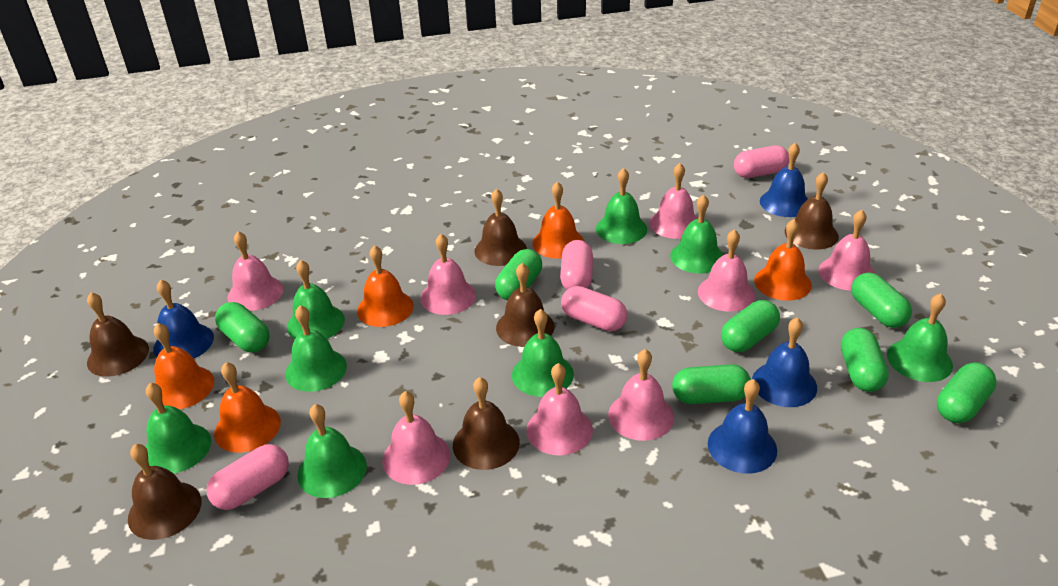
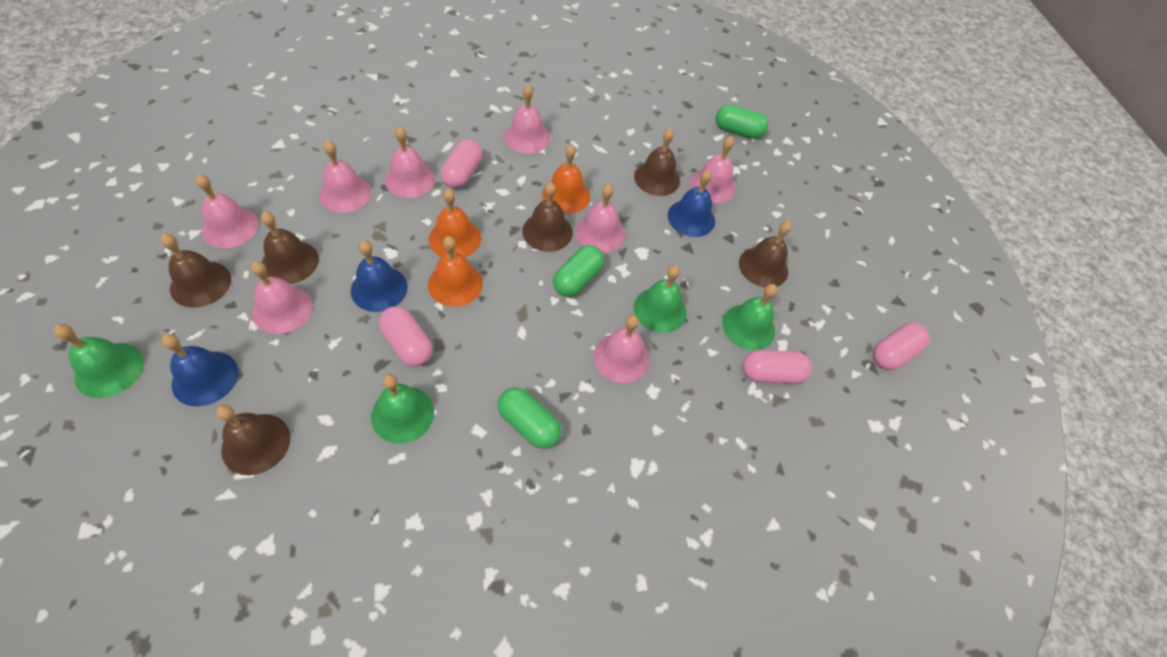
blue bell: [153,279,214,359] [708,379,777,474] [752,317,817,407] [760,142,808,217] = 4 -> [161,334,238,406] [351,240,408,312] [668,169,715,237] = 3
green bell: [146,383,211,474] [285,305,347,392] [287,260,345,339] [297,404,367,498] [512,309,574,397] [596,168,647,244] [670,194,724,273] [887,293,953,382] = 8 -> [54,324,144,398] [371,374,434,444] [634,265,687,333] [722,284,777,351] = 4
green capsule: [215,302,270,352] [495,249,542,300] [672,364,751,404] [721,300,780,352] [841,328,889,392] [851,272,912,328] [937,363,997,423] = 7 -> [498,387,561,449] [553,245,604,297] [716,104,768,139] = 3
orange bell: [154,323,214,409] [214,362,281,453] [357,245,414,327] [532,182,584,259] [754,219,812,301] = 5 -> [428,236,483,307] [429,188,481,257] [542,144,590,214] = 3

